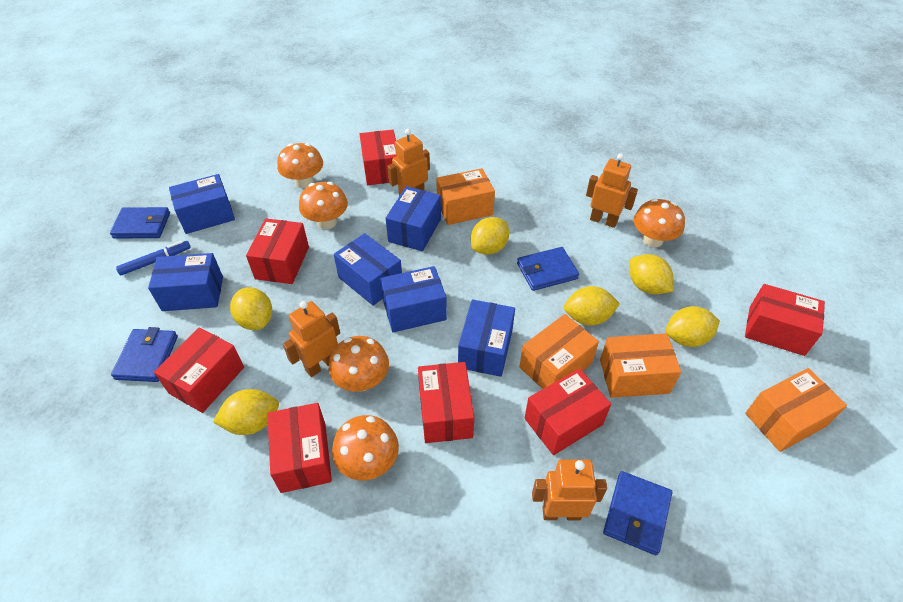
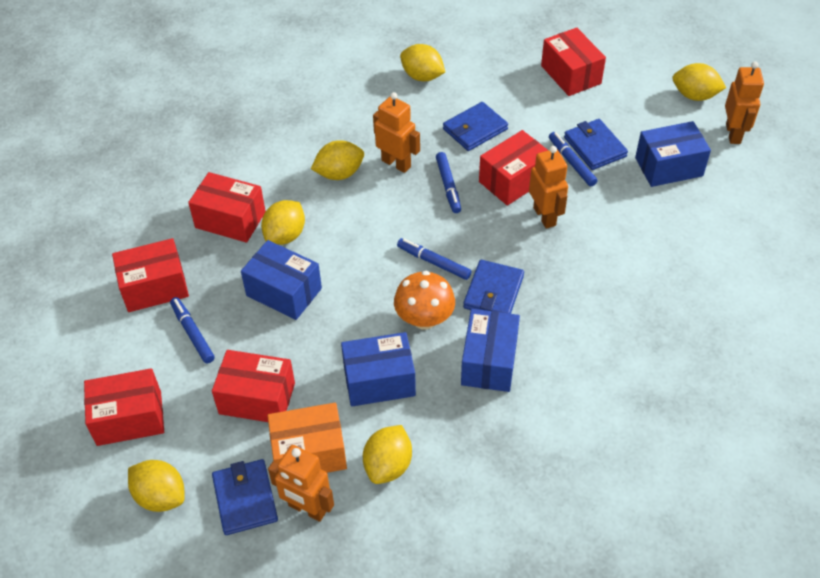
blue box: [148,253,223,311] [169,174,235,234] [334,233,402,306] [380,266,447,332] [385,186,441,251] [458,299,515,377] = 6 -> [241,240,322,320] [341,332,416,406] [461,309,520,392] [635,121,711,187] = 4
blue marker: [116,241,191,276] = 1 -> [170,297,215,364] [397,238,472,280] [436,152,461,213] [549,132,597,186] = 4
orange box: [436,168,495,225] [519,314,599,389] [600,333,681,398] [745,368,847,452] = 4 -> [267,403,347,473] = 1
orange mushroom: [277,143,323,188] [299,182,348,229] [329,336,389,392] [332,415,399,480] [634,198,685,247] = 5 -> [394,271,455,330] = 1
red box: [154,327,244,413] [246,218,309,284] [267,403,332,493] [360,130,397,185] [418,362,474,443] [525,368,611,455] [745,284,825,356] = 7 -> [84,368,164,446] [112,238,189,312] [188,172,266,243] [212,350,295,422] [479,130,548,206] [541,28,606,96] = 6

